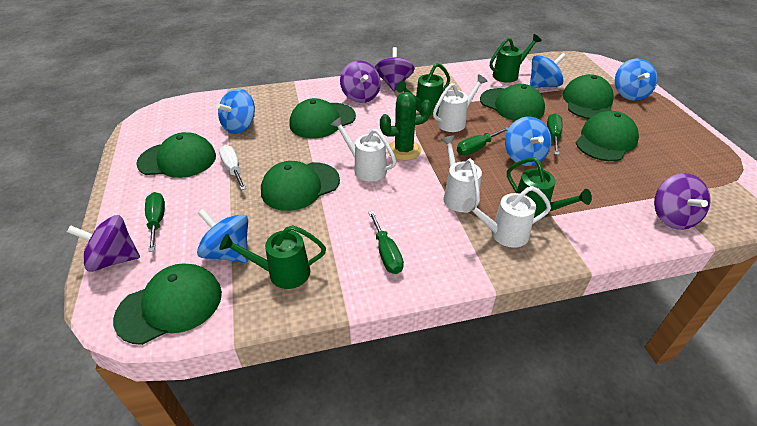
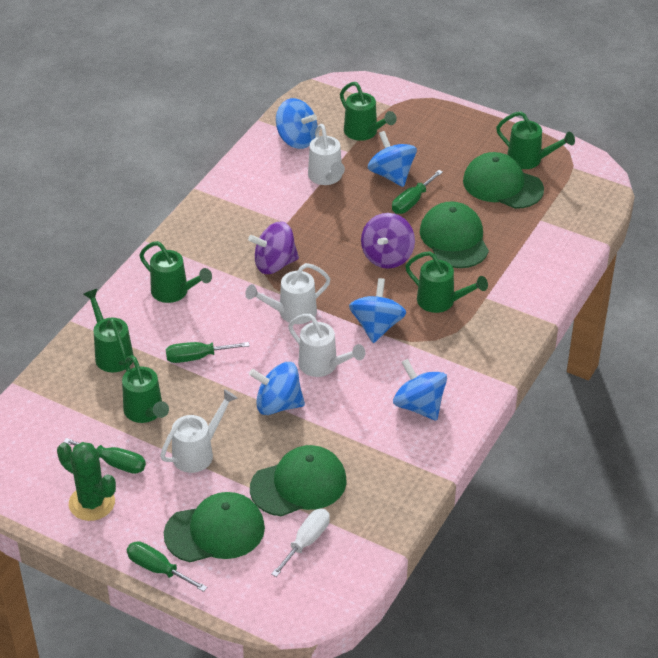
green cap: [113,263,222,345] [136,132,216,178] [261,161,340,211] [289,98,356,139] [480,84,545,121] [562,74,614,119] [576,111,639,161] = 7 -> [164,492,265,562] [250,445,347,516] [420,201,489,268] [463,152,544,209] = 4
green watering can: [219,225,326,289] [396,63,450,114] [490,34,542,83] [507,157,592,218] = 4 -> [83,289,134,372] [122,355,169,423] [139,241,212,303] [340,82,397,141] [405,251,488,313] [496,111,575,169] = 6
purple spinning top: [67,215,140,272] [340,61,381,103] [375,47,415,91] [654,173,711,230] = 4 -> [248,221,299,274] [361,213,415,269] = 2

